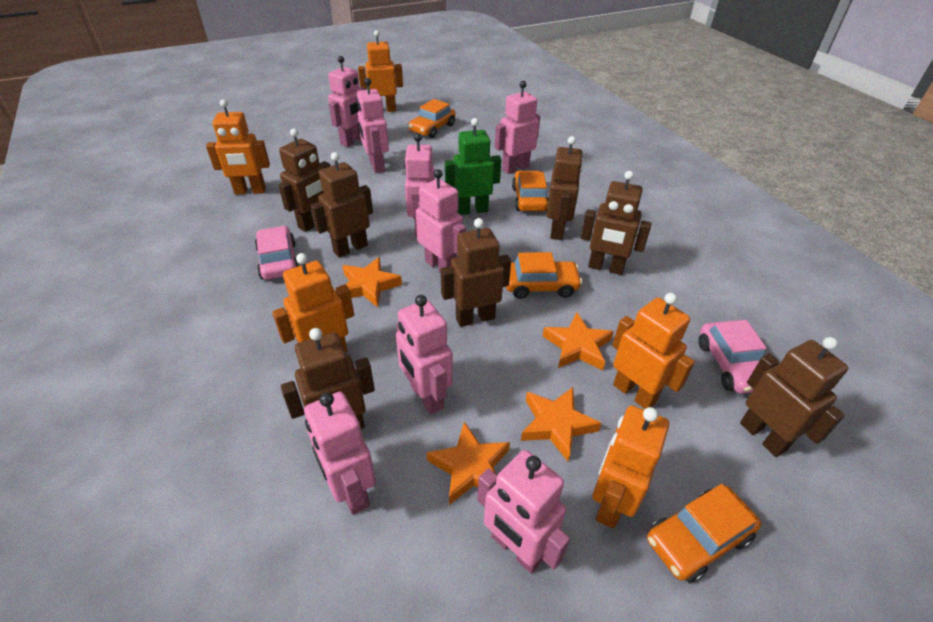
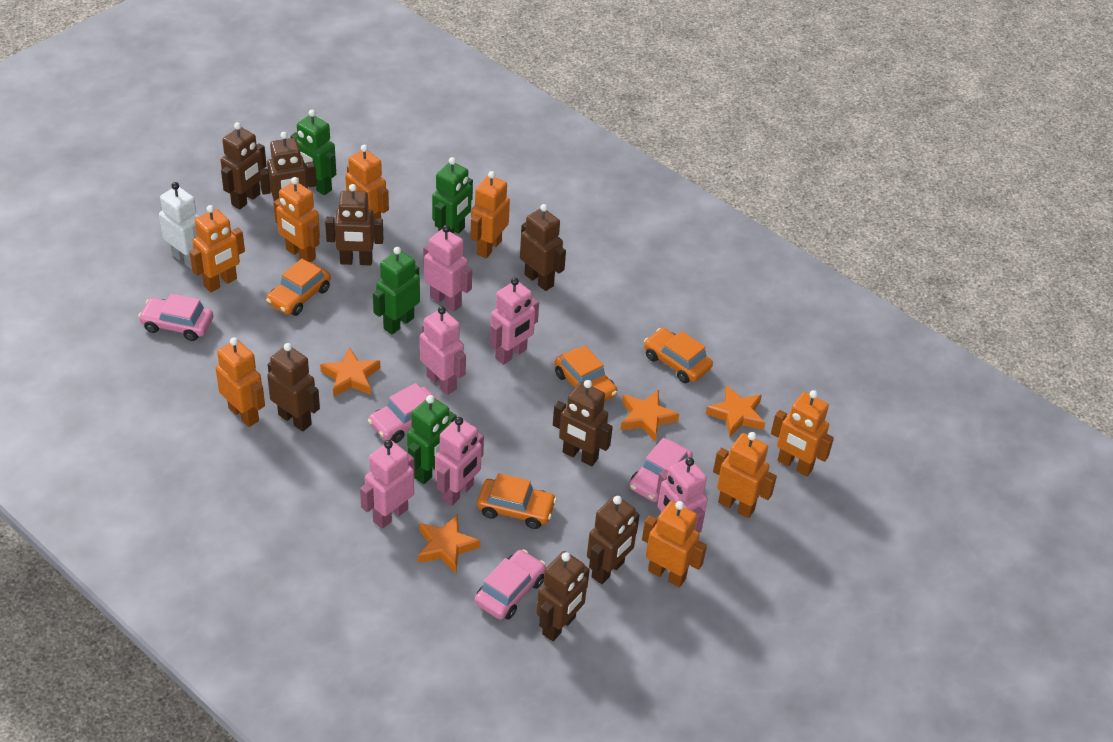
brown robot: [278,128,330,232] [281,328,375,429] [310,152,373,258] [441,218,511,327] [547,136,583,240] [581,171,652,275] [740,337,848,457] = 7 -> [221,122,267,210] [259,132,317,201] [267,343,320,432] [325,184,383,265] [520,204,566,291] [536,551,590,641] [553,380,613,466] [587,495,640,584] = 8
green robot: [445,118,501,215] = 1 -> [290,110,336,195] [373,247,420,335] [407,395,457,484] [432,157,473,234] = 4
orange robot: [206,99,270,195] [272,253,354,353] [358,30,403,112] [593,405,669,529] [612,293,695,409] = 5 -> [189,205,245,293] [216,337,265,427] [273,177,320,262] [345,145,389,219] [470,171,510,258] [642,501,707,588] [713,432,777,518] [771,390,834,476] = 8
pink car: [255,226,300,280] [698,320,766,394] = 2 -> [138,293,213,341] [368,383,439,443] [475,550,546,620] [630,438,693,502] = 4
pink robot: [304,392,376,515] [328,56,366,147] [356,78,389,173] [396,295,453,415] [404,133,435,237] [416,169,466,273] [477,450,570,574] [495,81,540,174] = 8 -> [360,440,415,529] [420,306,466,395] [423,225,472,312] [435,417,484,506] [490,278,539,365] [656,457,708,533] = 6
white robot: none = 0 -> [159,182,200,269] = 1

